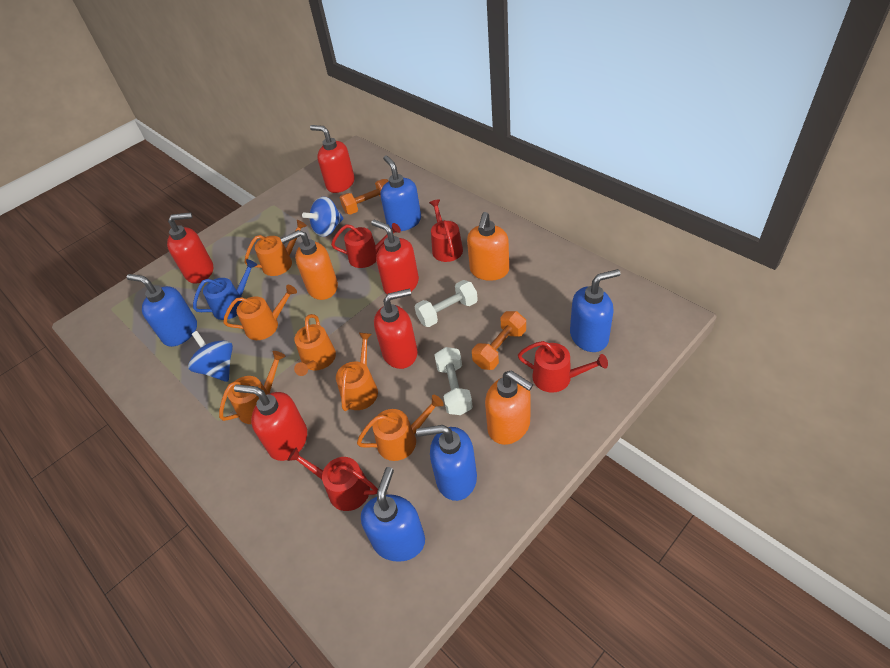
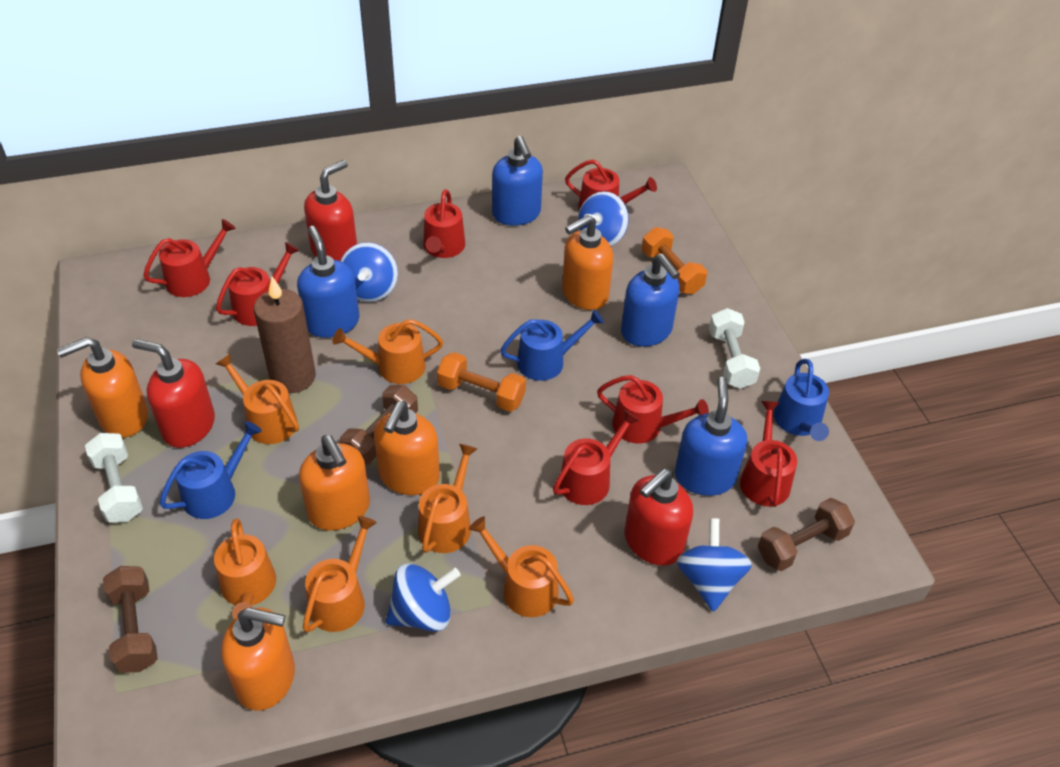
blue soap dispenser: [127,274,197,347] [361,467,425,562] [381,155,421,231] [416,425,477,501] [570,269,620,352] = 5 -> [297,226,360,338] [492,136,543,226] [621,254,680,347] [675,376,747,496] = 4
blue spinning top: [188,331,233,382] [302,196,344,237] = 2 -> [341,243,398,302] [386,563,461,632] [578,191,629,246] [677,518,752,612] = 4
blue watering can: [193,259,257,320] = 1 -> [159,421,262,519] [500,309,604,381] [774,359,829,441] = 3
brown candle: none = 0 -> [254,277,316,393] = 1
brown dumbbell: none = 0 -> [103,566,158,673] [340,385,418,465] [758,498,855,571] = 3
orange soap dispenser: [280,230,338,300] [467,212,509,281] [485,371,533,445] = 3 -> [57,337,148,438] [221,607,295,710] [299,435,370,531] [374,401,440,495] [562,215,613,310] = 5
red soap dispenser: [167,212,213,283] [234,384,307,461] [310,125,355,193] [371,220,419,294] [374,289,418,369] = 5 -> [132,339,215,448] [304,160,357,261] [624,469,693,566] = 3
red watering can: [287,447,378,511] [331,223,401,268] [429,199,463,262] [518,341,608,393] = 4 -> [143,219,236,297] [216,242,300,326] [423,189,465,258] [553,410,640,505] [565,159,657,210] [597,375,709,444] [740,401,797,507] = 7

